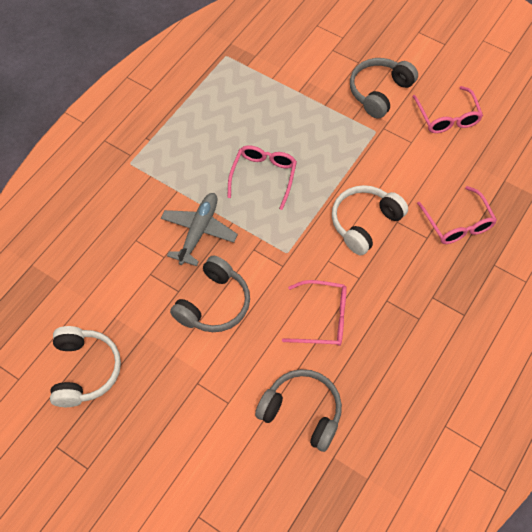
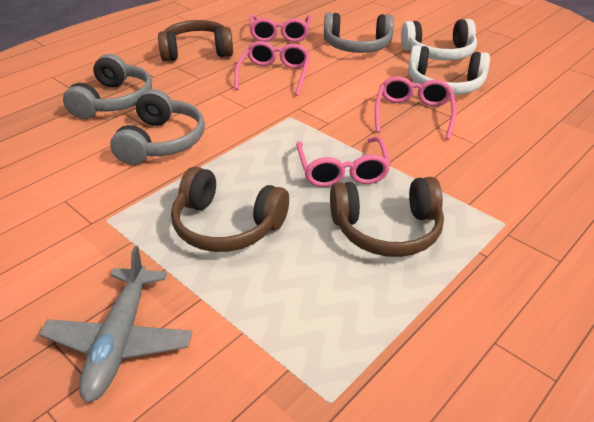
brown headphones: none = 0 -> [158,20,233,62] [171,167,289,252] [330,177,444,257] = 3

